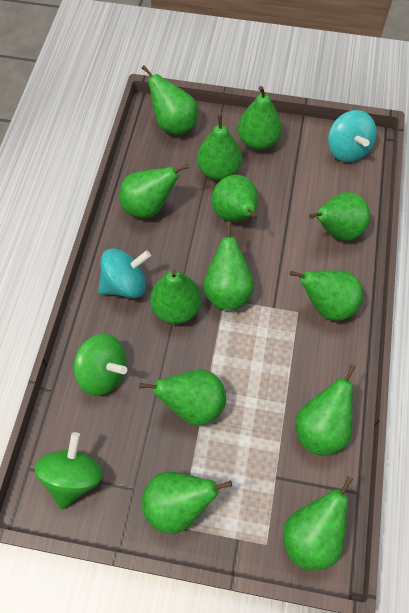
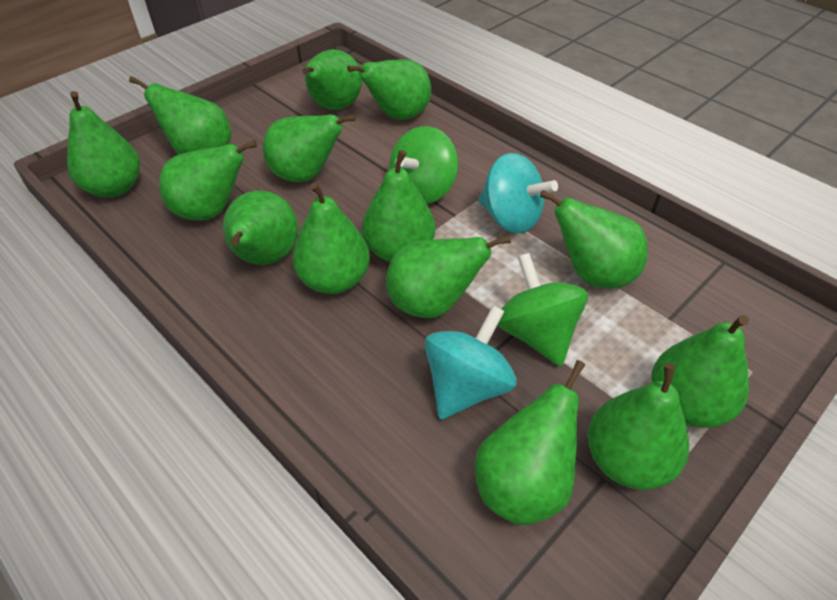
green pear: [119,164,189,218] [139,370,226,426] [141,65,198,135] [142,472,232,534] [150,269,202,324] [197,114,242,181] [203,222,254,310] [212,175,258,222] [238,86,282,150] [283,476,353,571] [290,270,363,321] [295,364,356,456] [309,192,370,241] = 13 -> [67,91,140,198] [129,76,231,154] [159,140,257,221] [223,191,298,265] [263,114,356,182] [292,182,370,294] [302,49,362,110] [347,59,431,120] [362,150,435,262] [386,235,511,318] [475,360,585,525] [540,190,648,288] [588,363,689,490] [651,315,749,428] = 14

